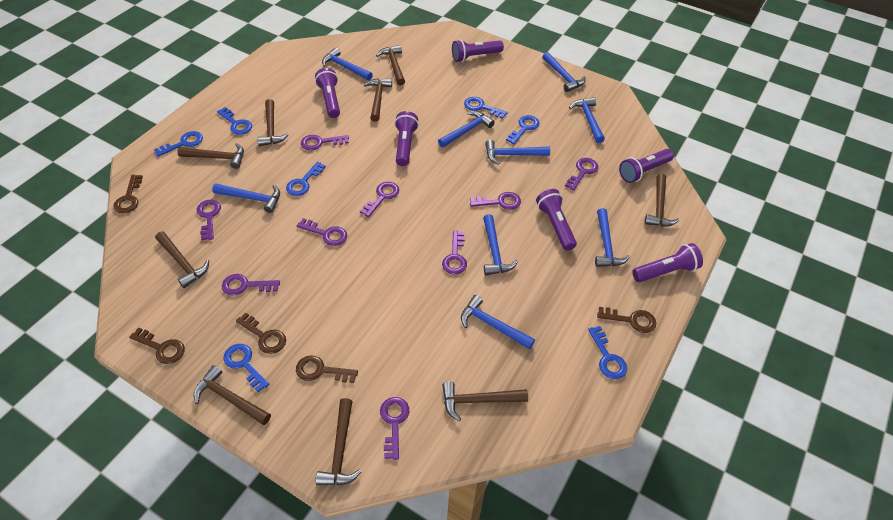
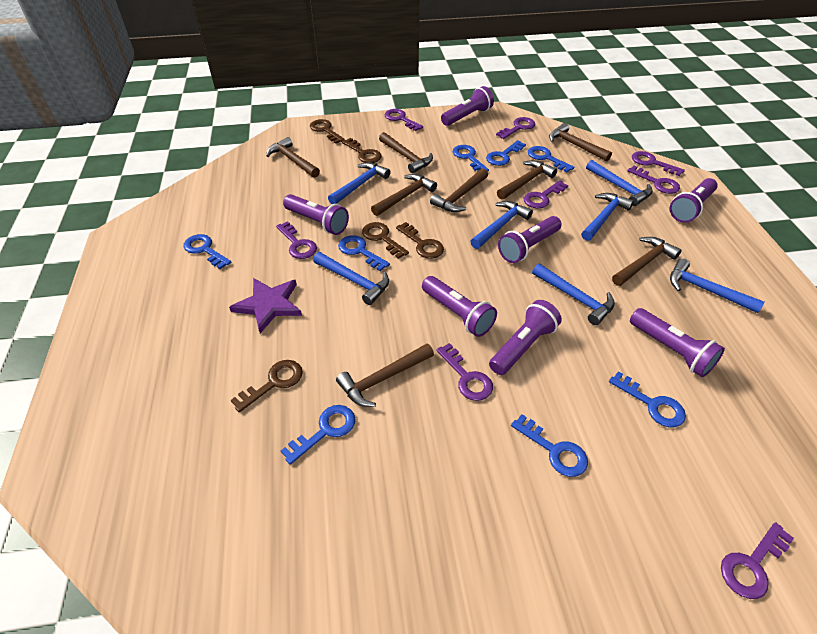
blue hammer: [212,183,280,213] [322,48,373,80] [438,111,495,148] [461,295,535,349] [483,214,518,275] [485,140,550,165] [542,52,586,92] [569,97,605,143] [595,208,630,267] = 9 -> [313,252,389,305] [328,162,391,204] [470,201,533,249] [532,263,615,325] [581,193,634,241] [586,160,653,206] [670,259,764,313] = 7
blue key: [154,131,203,157] [217,107,252,135] [223,344,270,392] [286,162,326,196] [464,97,508,119] [506,115,539,144] [588,326,627,379] = 7 -> [184,234,231,269] [281,405,355,465] [338,235,390,271] [453,145,489,172] [486,140,526,166] [511,414,588,477] [528,146,574,173] [609,371,686,427] = 8
brown hammer: [155,232,209,288] [177,143,244,169] [194,365,271,425] [257,99,289,146] [316,398,361,485] [364,78,392,122] [376,45,405,86] [442,382,528,421] [644,174,679,226] = 9 -> [266,137,320,178] [336,344,434,407] [371,174,437,216] [379,132,433,173] [430,168,488,212] [497,160,557,200] [549,123,612,161] [612,237,682,286] = 8
purple flashlight: [315,68,340,118] [395,111,419,166] [452,39,504,62] [536,189,577,251] [619,149,674,183] [632,243,703,282] = 6 -> [283,194,349,235] [422,276,497,337] [441,86,494,126] [489,300,562,375] [498,216,561,263] [630,308,725,377] [670,178,718,223] = 7
purple key: [197,200,221,240] [222,274,280,295] [297,218,347,246] [301,135,349,150] [360,182,399,217] [380,397,409,460] [442,231,467,275] [470,192,521,210] [565,158,598,191] = 9 -> [276,221,317,259] [384,109,423,131] [436,343,493,401] [496,117,535,139] [524,180,568,208] [627,165,680,194] [632,151,685,176] [721,522,794,599] = 8
purple star: none = 0 -> [229,278,302,333] = 1

